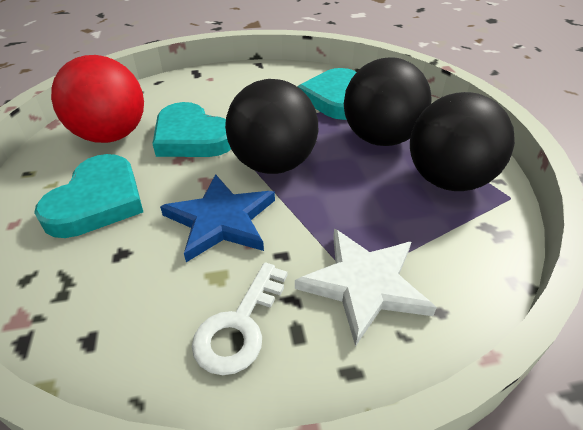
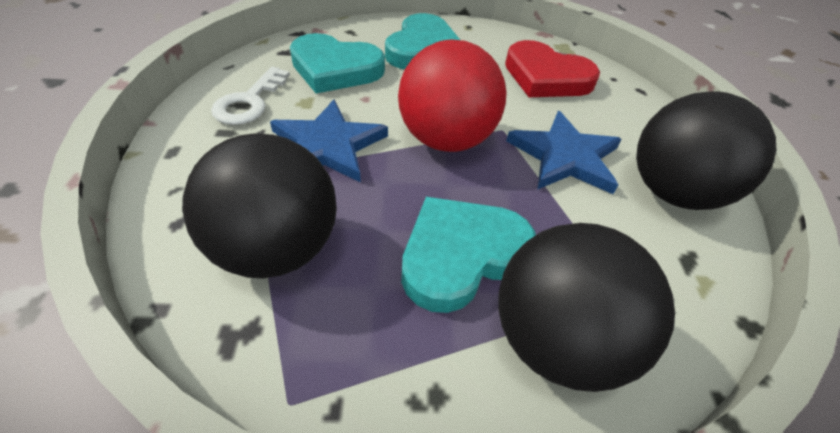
blue star: [160,174,275,262] = 1 -> [270,99,388,183] [506,111,622,194] = 2
red heart: none = 0 -> [505,40,600,97] = 1
white star: [295,229,437,347] = 1 -> none = 0

